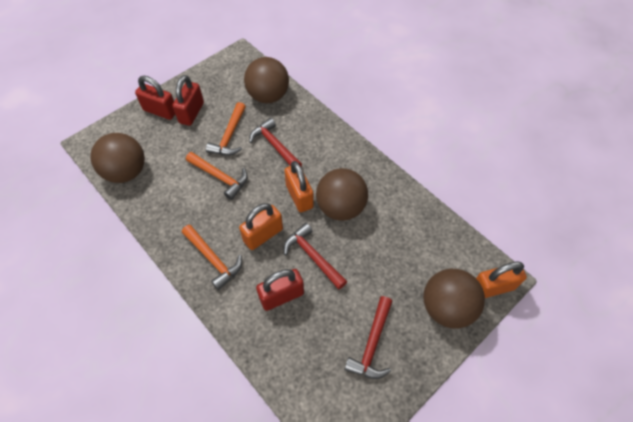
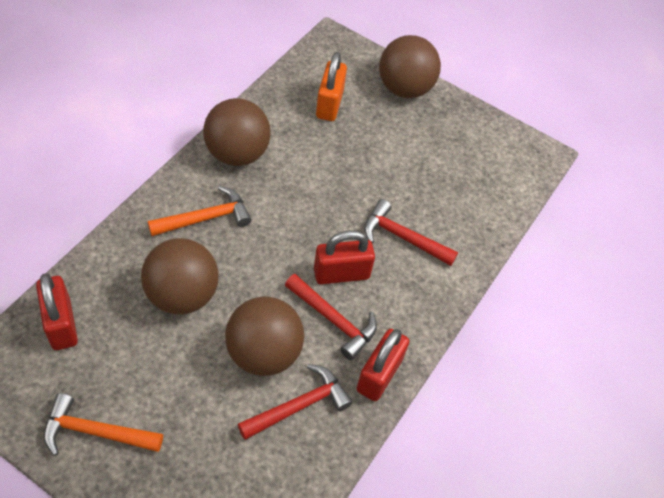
orange hammer: [182,224,242,290] [186,152,248,200] [206,102,246,155] = 3 -> [44,393,163,456] [148,186,251,236] = 2
orange padlock: [239,203,283,250] [284,161,314,212] [476,262,527,298] = 3 -> [316,52,347,121] = 1

